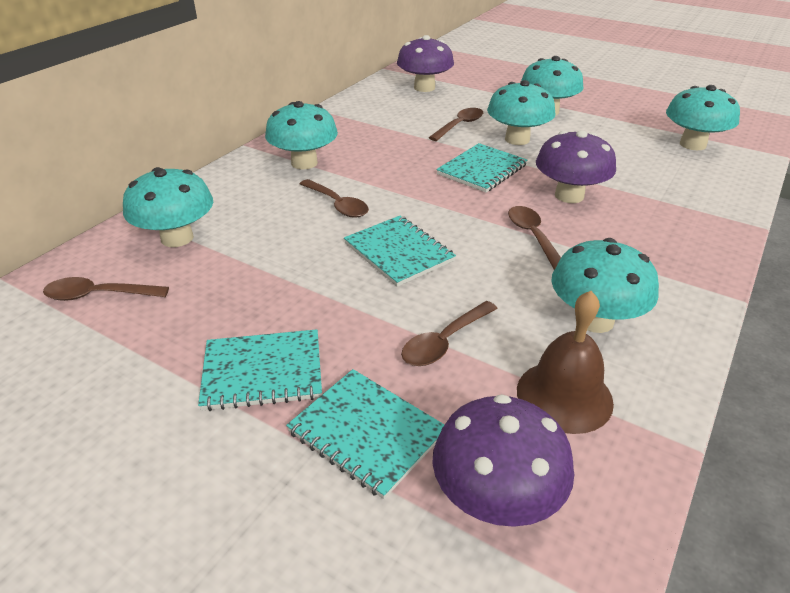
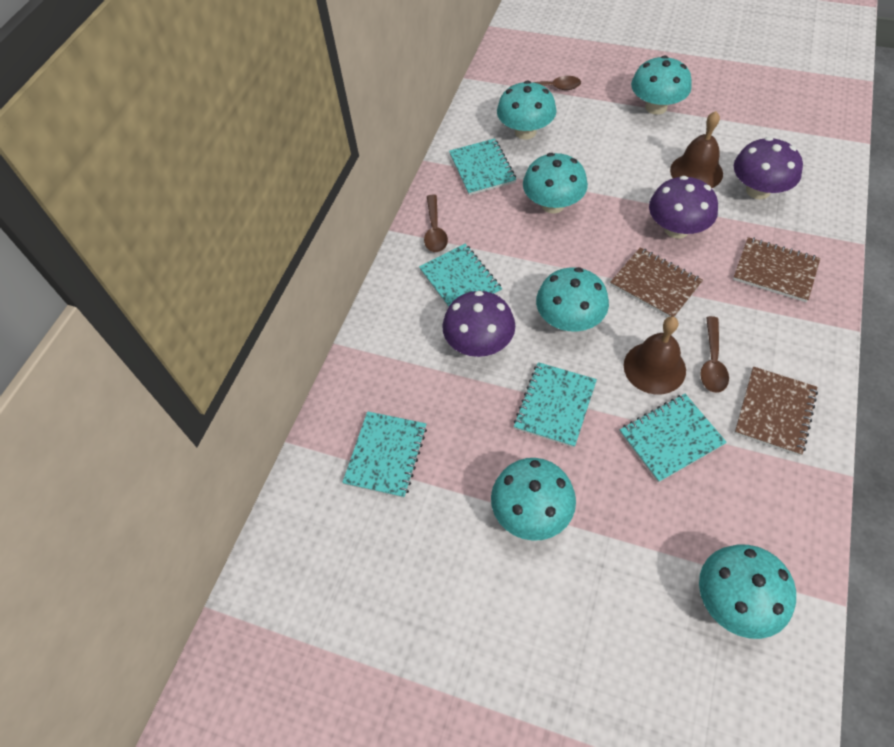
brown bell: [517,291,614,434] = 1 -> [624,316,686,395] [670,111,723,188] = 2
brown notebook: none = 0 -> [610,247,703,317] [733,237,820,302] [734,367,818,456] = 3
brown spoon: [43,277,169,301] [300,179,369,218] [401,301,498,366] [429,108,483,141] [508,206,561,270] = 5 -> [424,195,448,252] [510,76,581,90] [700,316,729,393] = 3
turquoise notebook: [198,329,322,411] [286,369,445,499] [344,216,456,287] [436,143,527,193] = 4 -> [342,411,427,498] [419,244,502,307] [449,138,516,195] [514,362,597,448] [620,394,727,483] = 5

